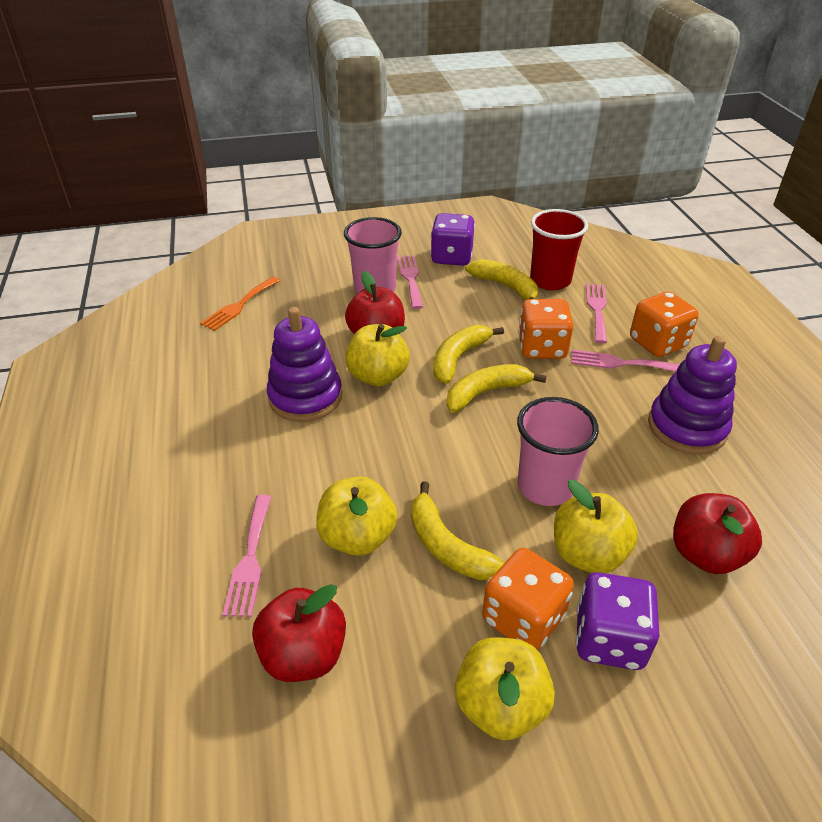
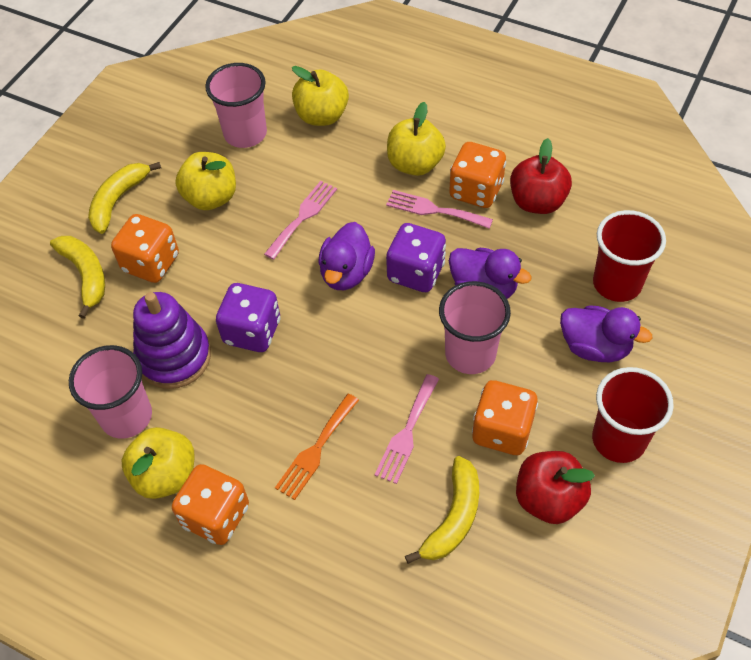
orange dice: [482,548,574,650] [518,299,574,359] [630,292,699,357] = 3 -> [111,214,179,283] [172,464,249,545] [449,142,506,208] [472,380,538,455] = 4
pink cup: [344,217,402,294] [517,397,599,506] = 2 -> [69,345,152,439] [205,63,267,148] [439,281,511,374] = 3
pink fork: [223,495,271,617] [397,255,423,309] [571,350,680,372] [586,283,607,344] = 4 -> [264,181,337,260] [374,374,439,484] [386,190,493,229] = 3
purple duck: none = 0 -> [318,222,375,290] [449,248,532,299] [560,305,653,362] = 3
purple stacking toy: [267,307,342,422] [648,336,737,455] = 2 -> [133,292,211,389] = 1
red apple: [252,584,346,682] [345,271,405,334] [673,493,762,574] = 3 -> [510,138,572,214] [516,451,595,524] = 2
red cup: [530,209,588,290] = 1 -> [592,367,674,463] [593,210,666,302] = 2
yellow banana: [411,481,505,580] [433,325,504,384] [446,364,547,413] [465,259,538,300] = 4 -> [50,236,105,319] [88,162,161,234] [405,456,479,564] = 3

